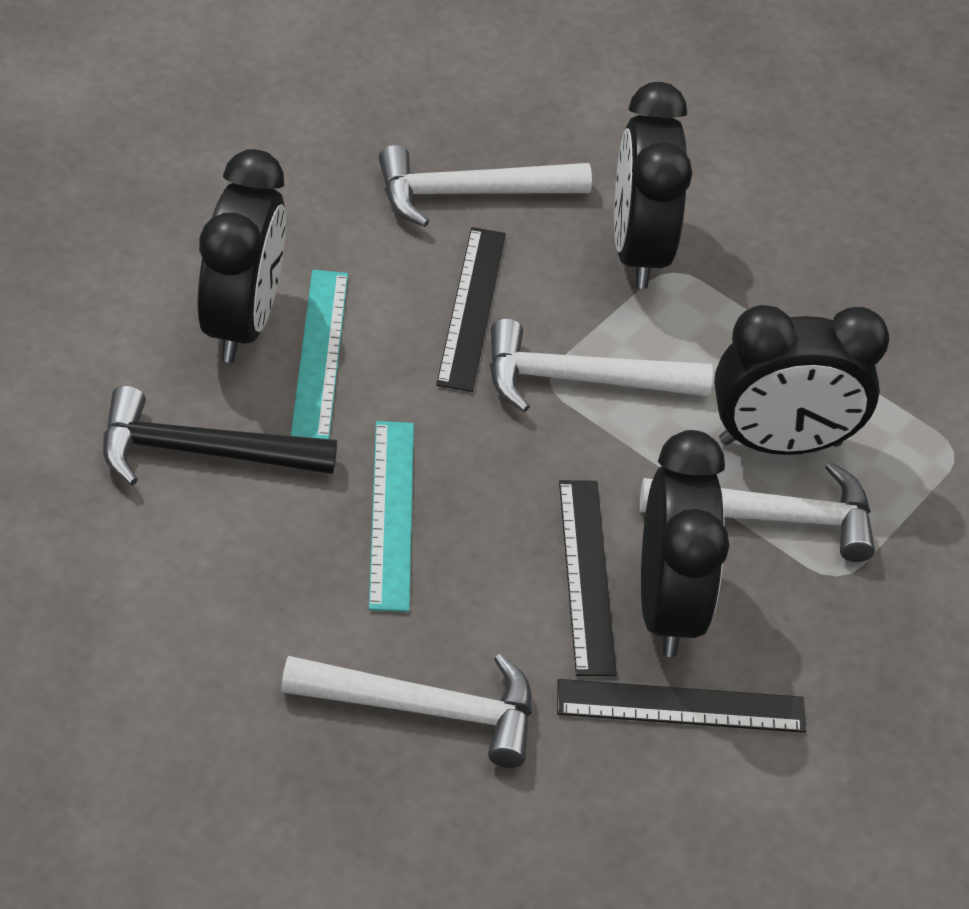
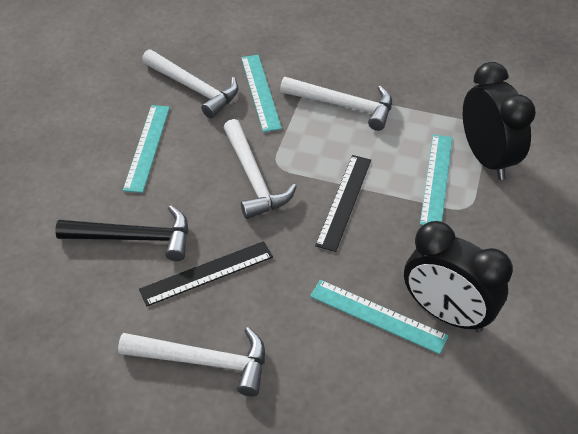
black clock: [198,149,286,363] [614,82,692,289] [641,430,729,657] [714,305,889,455] = 4 -> [404,221,513,332] [463,62,536,180] = 2
black ruler: [436,227,506,392] [557,679,806,733] [559,480,617,676] = 3 -> [139,241,273,306] [315,155,371,252] = 2
turquoise ruler: [291,270,348,439] [369,421,414,612] = 2 -> [123,105,170,193] [241,55,282,132] [310,280,449,354] [420,134,452,225] = 4

